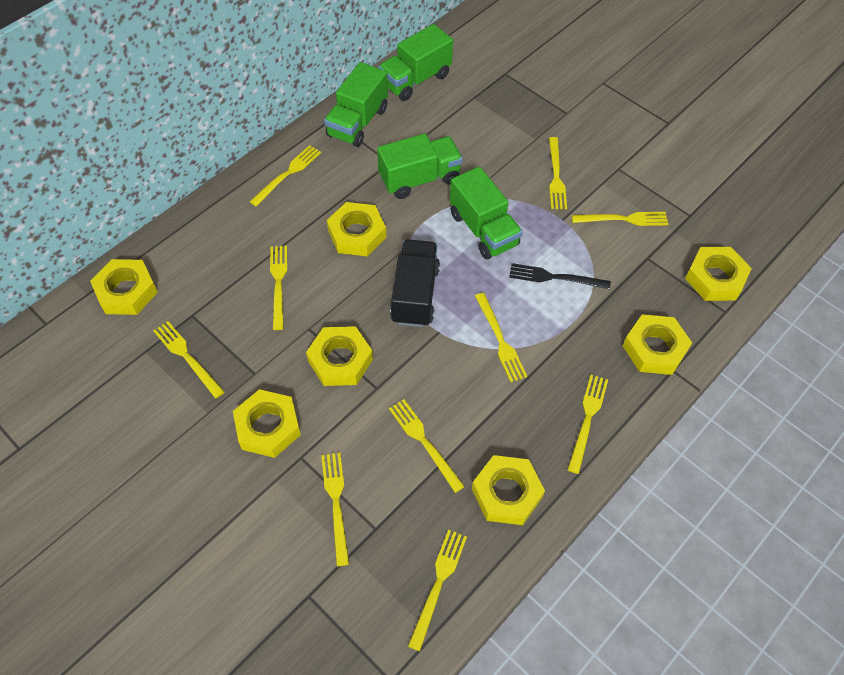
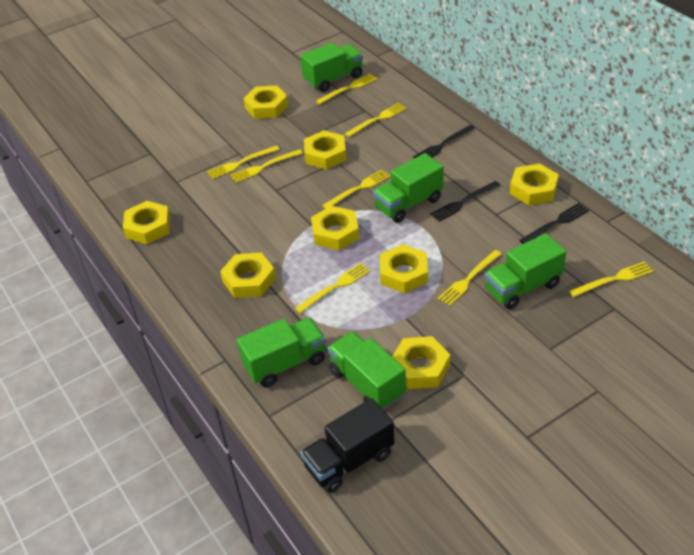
black fork: [509,263,611,290] = 1 -> [413,125,475,158] [430,181,500,222] [519,203,589,244] = 3
green truck: [324,62,388,147] [377,133,463,199] [378,24,453,101] [450,167,522,259] = 4 -> [237,317,326,387] [301,42,363,92] [327,331,406,410] [373,153,444,223] [484,233,566,309] = 5
yellow fork: [153,321,224,399] [250,145,321,206] [270,246,287,330] [321,453,349,566] [389,399,465,493] [408,529,467,651] [475,293,527,382] [549,137,567,209] [568,375,608,474] [572,212,668,226] = 10 -> [207,145,280,179] [230,149,303,183] [295,263,370,313] [316,74,377,104] [322,170,390,209] [345,103,407,137] [438,250,502,306] [569,261,653,297] = 8
yellow nut: [90,259,158,315] [233,389,301,458] [306,326,373,386] [327,202,387,256] [472,455,545,525] [623,314,692,375] [685,247,752,301] = 7 -> [123,201,170,244] [220,253,276,298] [244,86,288,119] [304,130,346,170] [311,206,359,250] [380,244,428,293] [392,336,450,389] [510,163,559,205] = 8

